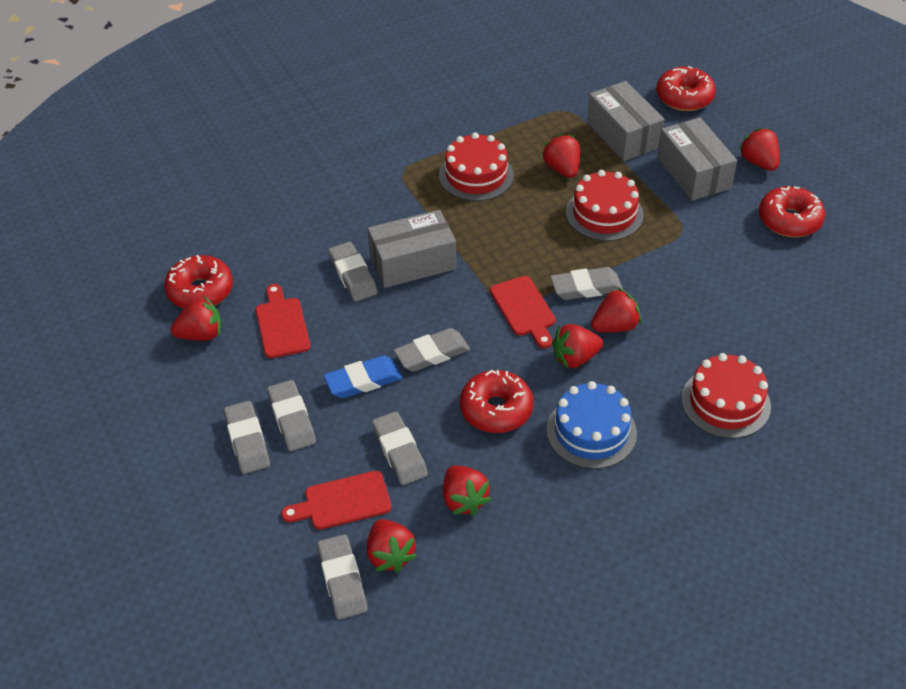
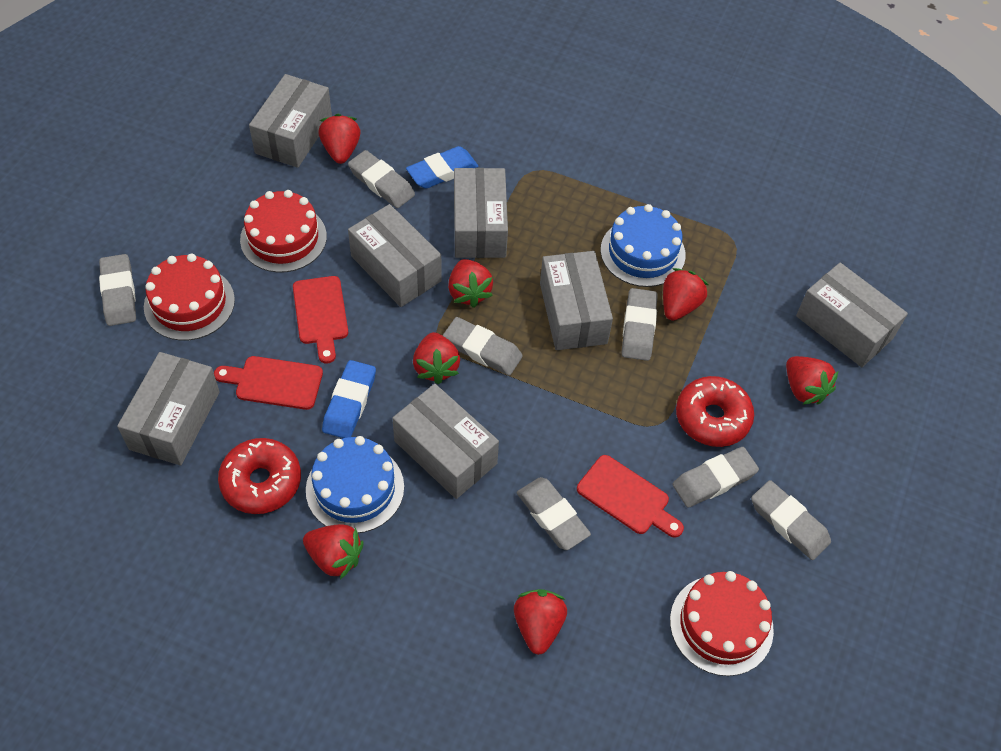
blue cake: [546,381,637,469] = 1 -> [306,436,404,533] [601,204,686,287] = 2
blue eraser: [323,355,402,398] = 1 -> [322,360,376,438] [406,146,478,189] = 2
grey box: [368,210,456,288] [587,81,665,161] [657,118,737,201] = 3 -> [117,352,220,465] [249,74,332,168] [348,204,442,307] [392,384,499,499] [454,168,508,258] [540,251,613,350] [796,263,908,367] = 7
red donut: [164,255,233,308] [460,370,533,433] [656,66,716,111] [759,186,825,237] = 4 -> [218,438,301,514] [676,376,754,447] = 2

